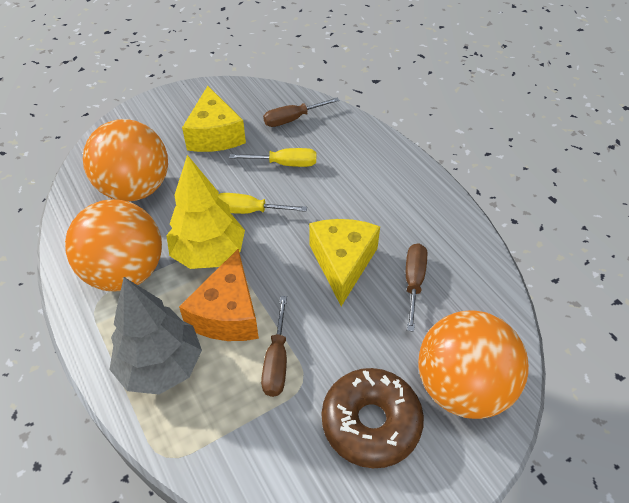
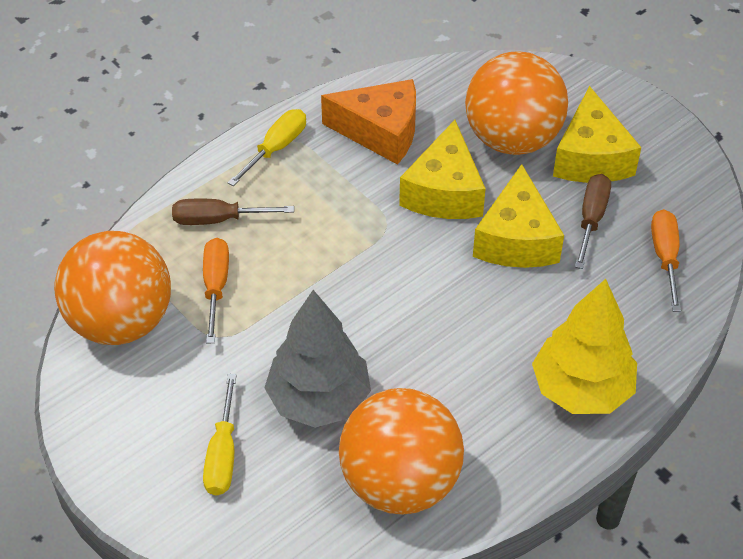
brown donut: [322,368,424,468] = 1 -> none = 0
brown screwdriver: [261,296,287,397] [263,98,339,127] [406,243,427,332] = 3 -> [172,199,294,225] [575,174,611,269] = 2
orange screwdriver: none = 0 -> [203,238,229,343] [651,209,681,312] = 2
yellow cheese: [182,86,246,152] [309,219,380,306] = 2 -> [399,120,486,219] [473,164,564,268] [553,86,641,183] = 3

